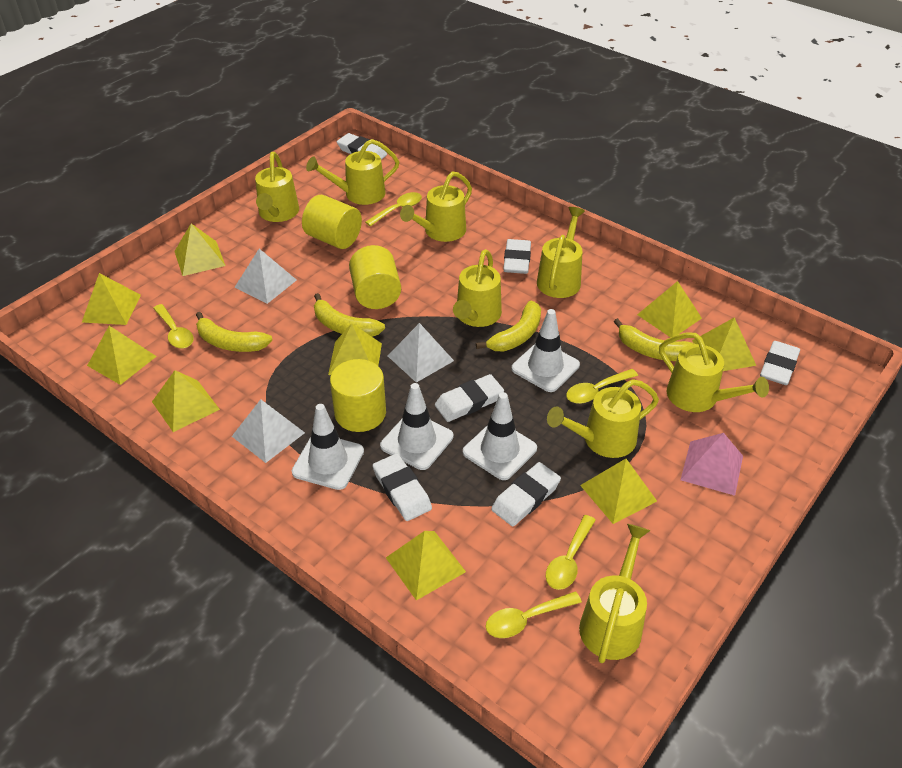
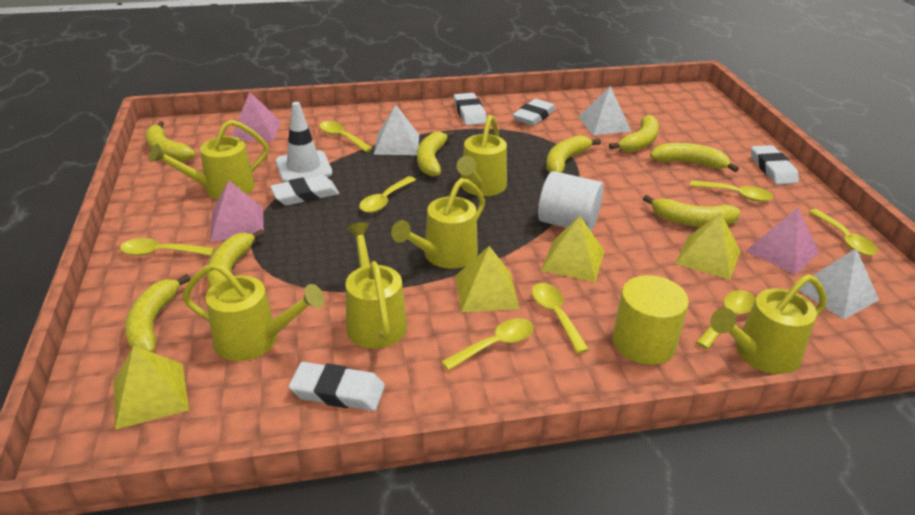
pink pyramid: [681,433,743,496] = 1 -> [210,180,264,242] [231,92,281,141] [746,208,819,275] = 3
white cylinder: none = 0 -> [538,171,604,231] = 1
white eraser: [337,133,387,160] [373,453,432,521] [435,374,504,422] [491,462,561,526] [503,239,531,274] [760,341,800,385] = 6 -> [270,175,339,206] [289,362,385,411] [454,93,487,125] [513,99,556,126] [751,145,799,185] = 5
white traffic cone: [292,404,364,490] [380,383,453,470] [463,392,537,480] [511,309,580,392] = 4 -> [276,102,332,183] = 1
yellow banana: [196,312,272,352] [314,293,385,337] [476,301,541,351] [614,318,694,361] = 4 -> [125,274,191,353] [145,121,196,162] [207,229,265,287] [417,131,455,177] [546,135,601,173] [609,115,659,152] [643,195,740,227] [650,143,739,172] = 8
yellow cylinder: [302,195,362,249] [330,359,386,432] [349,245,401,309] = 3 -> [613,275,689,365] = 1
yellow pyramid: [82,273,141,325] [87,326,157,385] [152,370,220,432] [174,224,226,276] [328,324,382,375] [386,531,466,600] [580,459,657,524] [637,281,702,337] [692,317,756,371] = 9 -> [113,346,189,430] [456,246,519,312] [541,216,605,282] [675,213,741,280] = 4
yellow spoon: [153,304,194,349] [365,192,422,226] [486,591,582,638] [546,515,596,590] [566,369,638,404] = 5 -> [120,238,215,256] [319,121,373,152] [359,176,416,213] [441,318,534,371] [531,283,589,354] [690,180,773,202] [696,290,756,349] [809,209,878,256] = 8
yellow watering can: [255,152,299,222] [306,139,399,205] [400,171,472,242] [453,249,502,327] [537,207,585,298] [547,379,659,458] [579,524,650,663] [659,332,769,412] = 8 -> [149,120,269,199] [182,262,325,361] [346,222,407,349] [391,178,485,269] [457,115,507,196] [710,274,827,374] = 6

